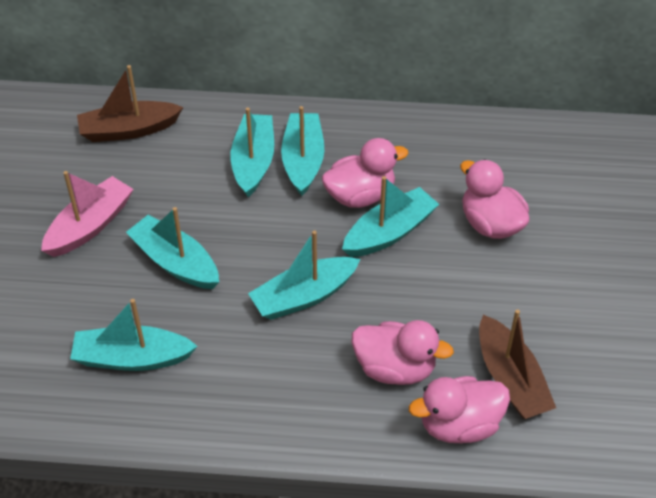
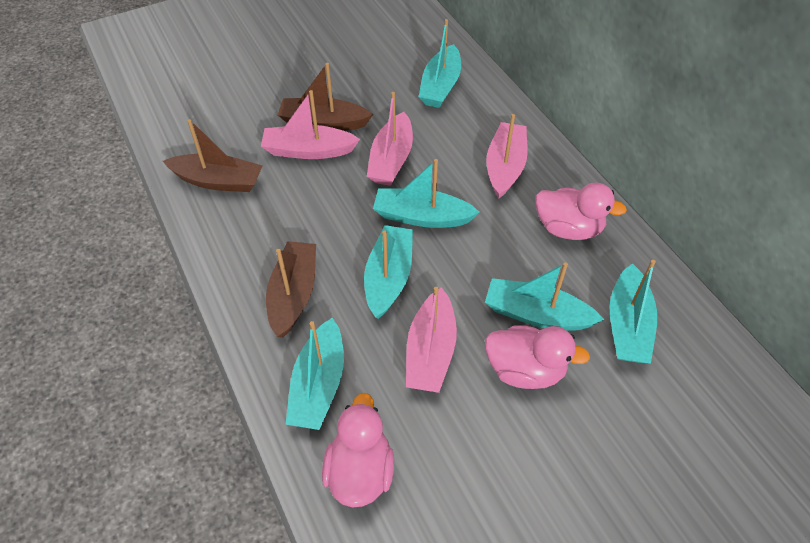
brown boat: [77,65,183,142] [479,309,556,419] = 2 -> [163,119,263,192] [266,241,316,338] [278,63,373,131] = 3
pink boat: [41,171,134,257] = 1 -> [261,90,360,159] [367,92,413,186] [406,287,457,393] [486,114,528,199] = 4
pink duck: [322,138,408,208] [351,320,454,385] [409,376,510,443] [460,160,529,239] = 4 -> [322,393,394,507] [485,325,590,389] [536,183,627,240] = 3

